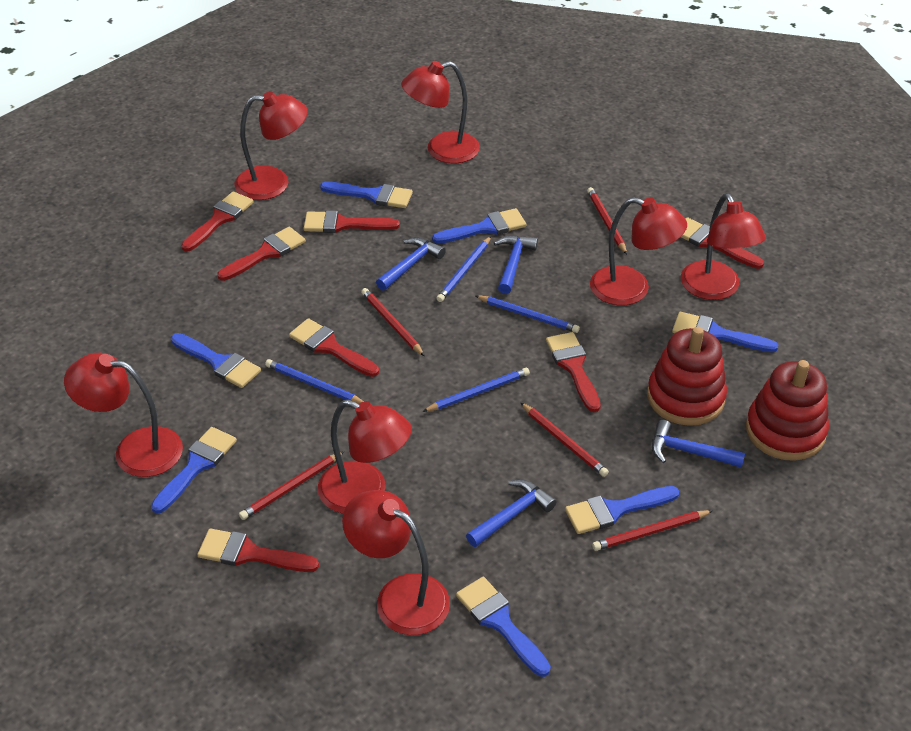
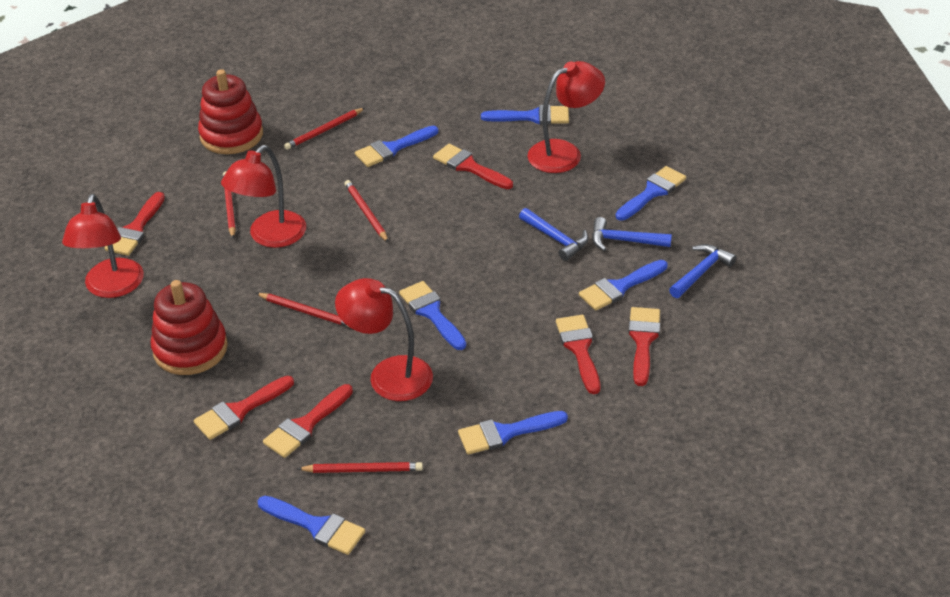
blue hammer: [376,237,446,291] [466,480,557,547] [494,235,538,294] [652,420,745,468] = 4 -> [519,208,589,261] [592,217,672,251] [669,244,737,298] = 3
blue pencil: [265,359,364,404] [422,368,530,412] [436,236,491,302] [475,295,580,333] = 4 -> none = 0
red brush: [181,191,254,251] [197,528,319,572] [217,227,306,281] [289,318,379,377] [304,210,400,233] [546,332,601,412] [681,217,764,269] = 7 -> [105,192,165,256] [193,376,294,440] [263,384,353,458] [433,144,513,189] [556,315,600,394] [628,307,660,386] = 6
red lamp: [64,353,183,477] [234,91,308,200] [317,399,412,514] [342,490,450,635] [401,61,480,164] [590,197,687,305] [681,193,766,300] = 7 -> [62,194,144,298] [221,145,306,248] [335,278,433,401] [527,61,605,173] = 4

